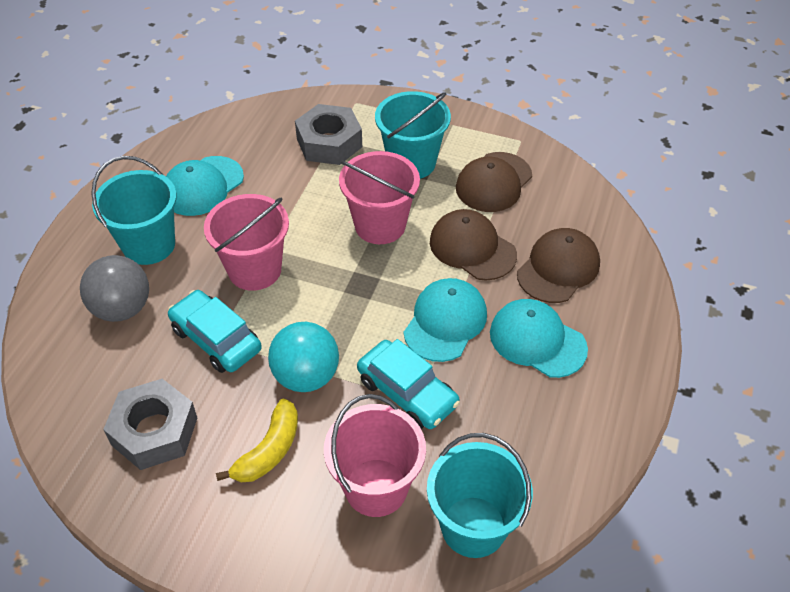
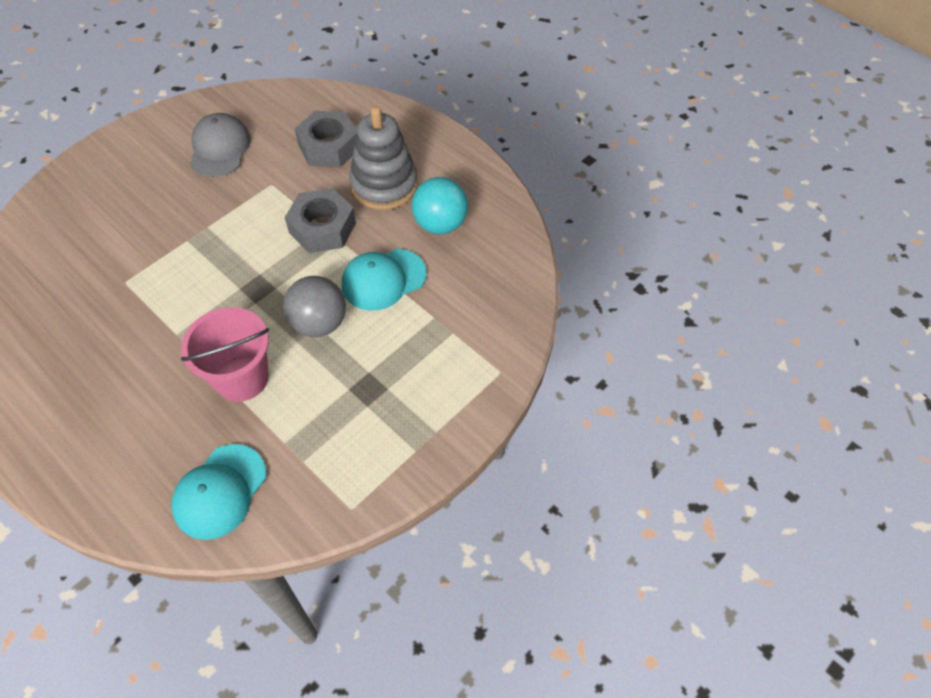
brown cap: [430,209,517,281] [456,152,532,212] [517,228,600,303] = 3 -> none = 0
grey cap: none = 0 -> [190,113,251,177] = 1
grey stacking toy: none = 0 -> [349,106,418,210] = 1
pink bucket: [204,194,289,291] [324,394,426,517] [339,151,420,244] = 3 -> [181,307,269,402] = 1
turquoise bucket: [91,156,177,265] [375,91,451,179] [427,433,533,558] = 3 -> none = 0
turquoise cap: [166,156,244,216] [404,278,487,362] [490,299,588,378] = 3 -> [171,444,266,540] [342,249,427,311] = 2
turquoise car: [168,290,262,373] [357,339,460,429] = 2 -> none = 0
yellow banana: [216,399,298,482] = 1 -> none = 0

